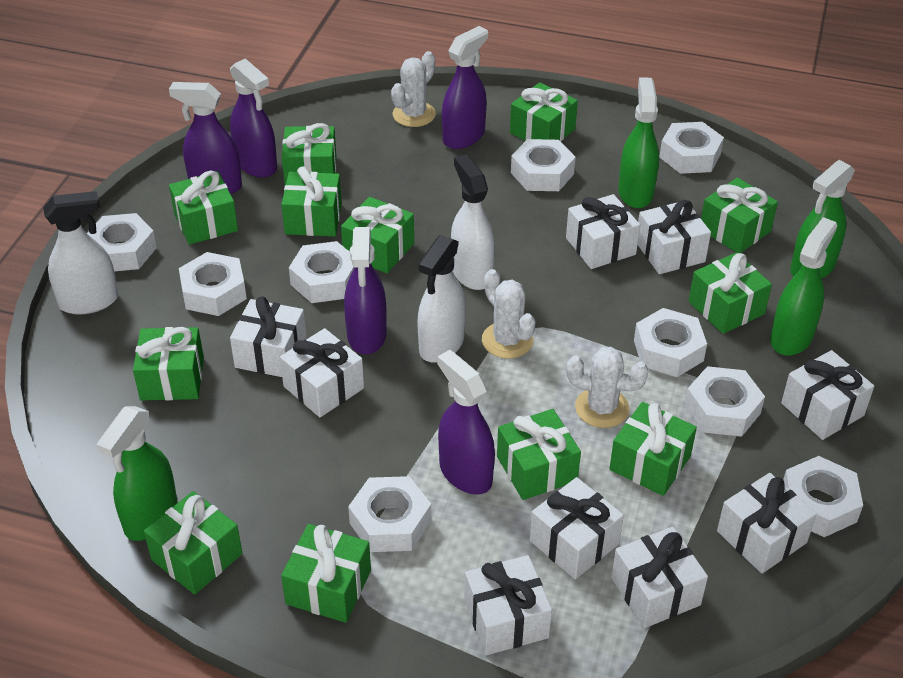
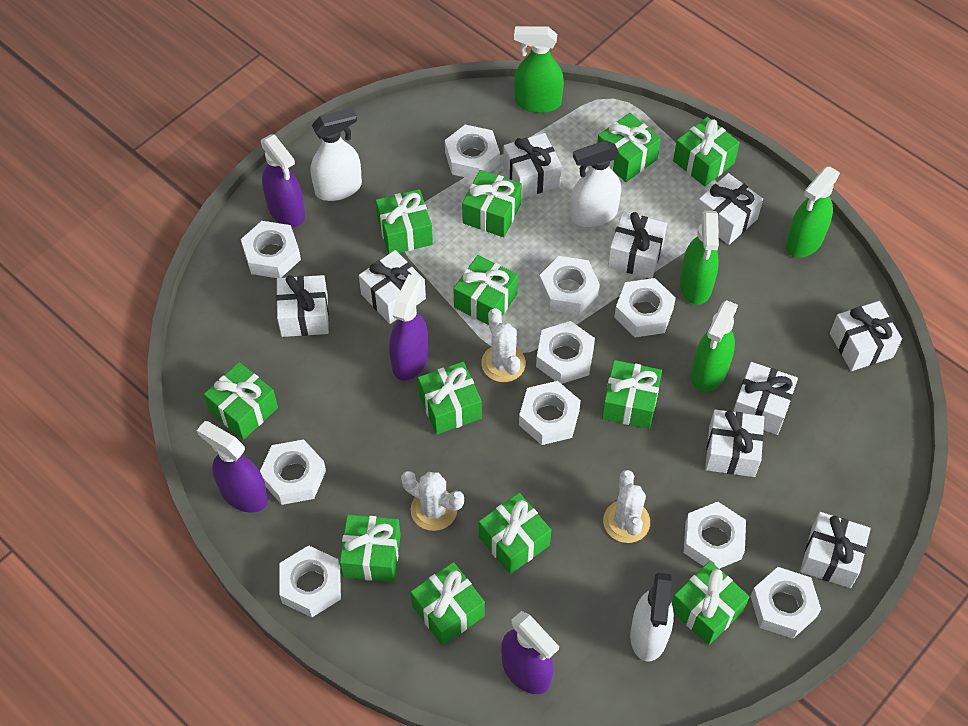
purple spray bottle: [169,82,242,194] [230,58,277,178] [344,227,387,355] [437,350,495,495] [442,26,488,149] = 5 -> [196,421,268,513] [261,134,305,227] [389,274,428,381] [501,611,559,694] = 4
white nut: [87,213,157,271] [179,252,247,316] [289,241,354,303] [348,476,431,552] [511,139,576,191] [634,308,707,377] [659,122,724,174] [684,366,765,437] [783,456,863,537] = 9 -> [241,221,301,278] [260,439,326,505] [279,545,341,617] [445,125,500,179] [519,381,581,445] [536,321,595,384] [539,256,600,315] [614,278,676,337] [684,502,746,569] [751,567,821,639] = 10

